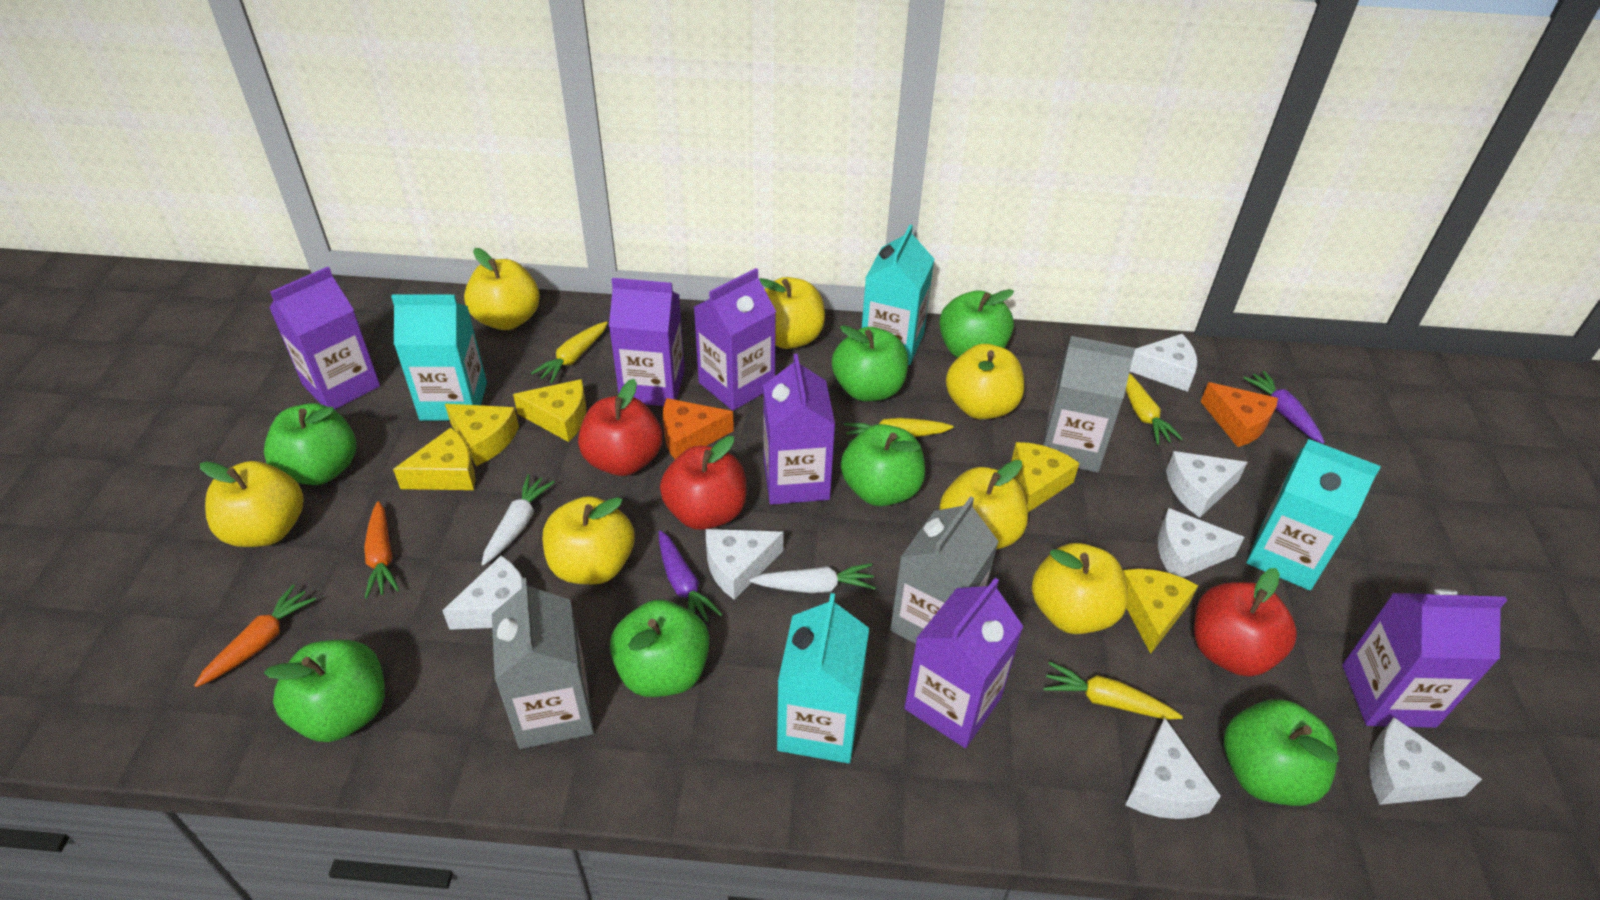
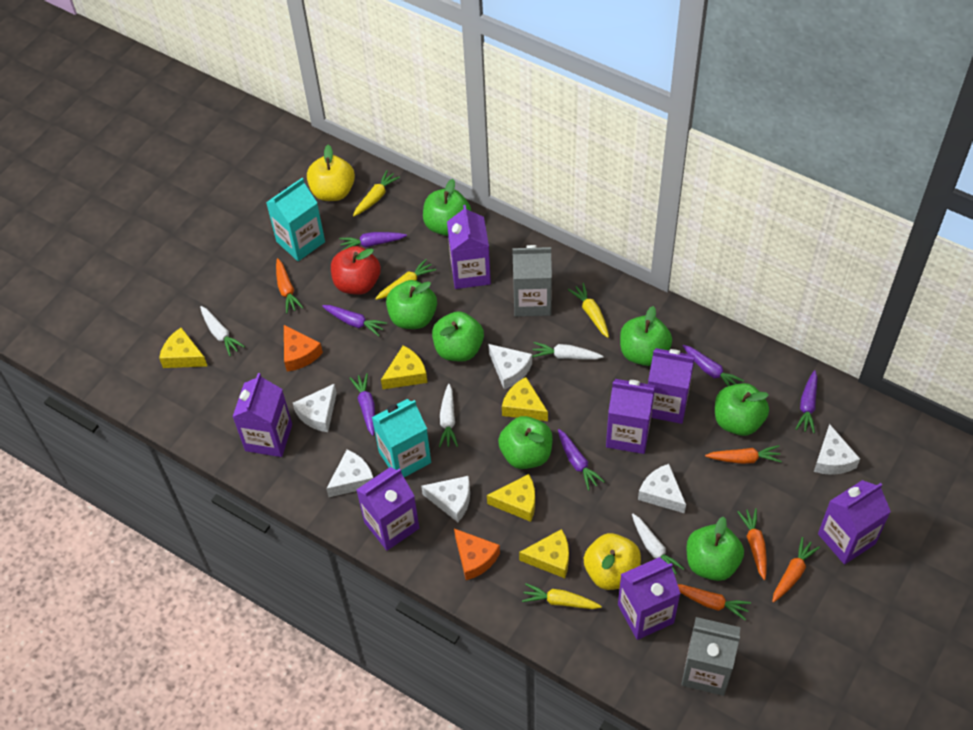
grey carton: [492,578,594,749] [890,496,999,644] [1042,336,1135,473] = 3 -> [512,245,552,317] [681,617,740,696] = 2
orange carrot: [194,585,316,687] [364,501,399,599] = 2 -> [276,258,303,314] [678,584,751,620] [705,445,782,464] [737,508,767,580] [772,537,820,603] = 5
purple carrot: [659,530,723,622] [1243,371,1325,444] = 2 -> [322,305,387,336] [339,232,407,251] [350,373,375,436] [558,429,605,491] [683,345,744,386] [795,370,818,433] = 6
purple carton: [270,267,380,410] [609,278,685,406] [694,268,776,411] [763,354,835,505] [904,578,1024,748] [1342,589,1507,728] = 6 -> [232,373,292,457] [356,467,419,551] [447,205,491,289] [606,379,655,454] [618,557,681,640] [648,348,695,424] [818,480,891,565] = 7
red apple: [578,379,662,476] [660,436,747,530] [1194,568,1297,676] = 3 -> [331,246,381,295] = 1
turquoise carton: [391,295,487,421] [777,593,869,763] [862,225,935,365] [1247,439,1381,590] = 4 -> [266,178,325,261] [372,399,431,477] = 2
white carrot: [481,474,555,566] [750,563,876,593] = 2 -> [200,306,245,356] [439,384,458,447] [532,342,604,360] [632,514,684,574] = 4
white cheese: [442,555,522,630] [706,529,784,600] [1125,718,1221,819] [1130,334,1197,392] [1158,508,1244,578] [1166,451,1248,518] [1369,717,1482,805] = 7 -> [293,384,337,432] [326,450,373,497] [421,476,470,522] [489,344,532,389] [638,464,686,513] [814,424,860,475] = 6
yellow apple: [200,461,304,547] [464,248,540,330] [543,496,635,584] [759,277,825,349] [939,460,1028,550] [946,344,1024,419] [1032,543,1128,634] = 7 -> [307,145,355,201] [584,533,641,590] = 2

